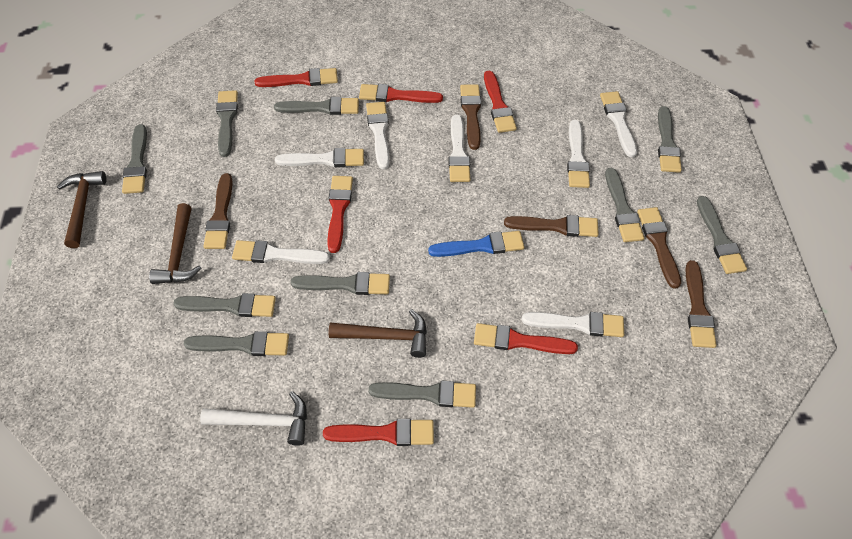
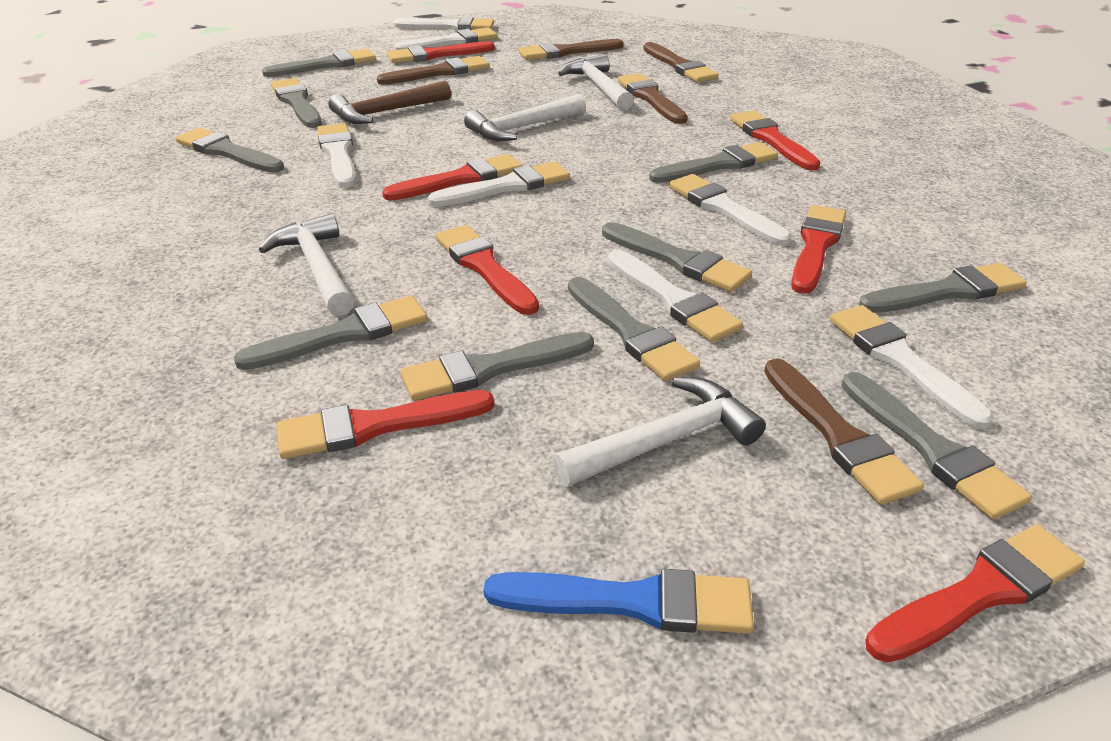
brown hammer: [57,171,106,248] [149,203,201,284] [328,309,427,358] = 3 -> [328,81,451,124] = 1
red brush: [255,68,338,87] [323,419,434,446] [327,176,353,253] [359,84,443,103] [474,323,578,354] [484,71,517,133] = 6 -> [276,390,494,459] [382,154,522,201] [387,41,495,63] [436,225,539,315] [730,110,820,171] [791,205,846,294] [865,524,1085,663] = 7
white hammer: [200,391,307,446] = 1 -> [259,213,354,316] [464,94,586,141] [553,377,766,487] [558,54,634,110] = 4

